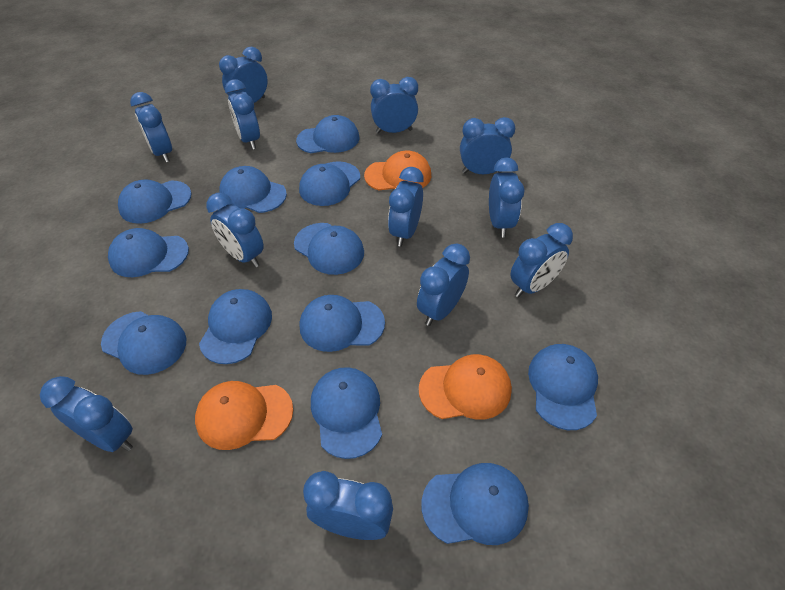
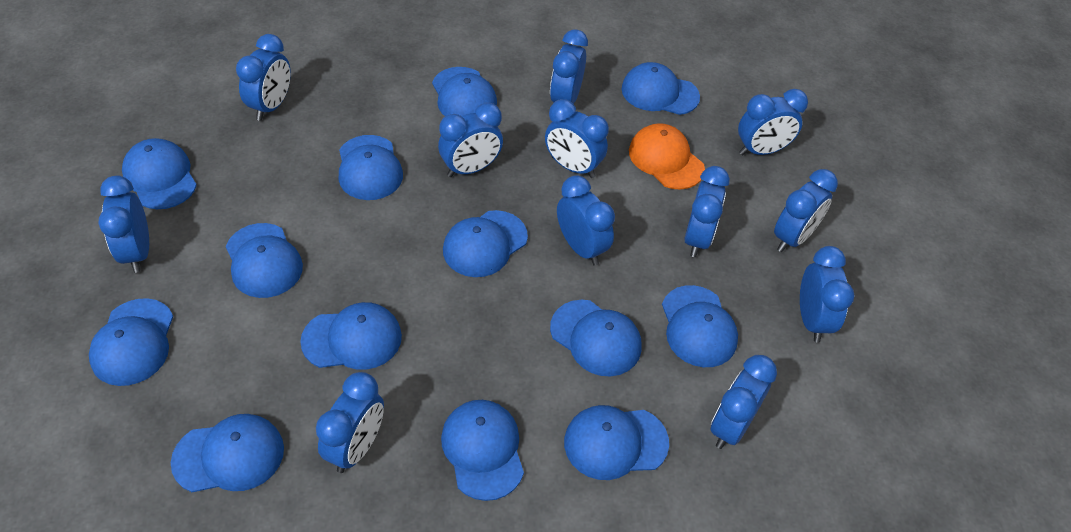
blue cap: [101,311,186,375] [108,228,189,277] [118,179,192,224] [199,289,272,364] [219,166,287,213] [294,223,364,275] [296,115,360,153] [299,161,360,206] [300,295,385,352] [311,367,382,459] [421,463,529,545] [528,344,598,430] = 12 -> [89,298,173,386] [122,138,197,209] [171,414,284,492] [226,223,303,298] [300,302,402,370] [339,135,403,200] [432,67,497,116] [441,400,524,501] [443,210,528,277] [550,300,641,376] [564,405,669,480] [622,62,700,115] [662,285,738,367] = 13
orange cap: [195,381,293,450] [364,151,431,190] [419,354,512,420] = 3 -> [629,123,705,190] = 1

